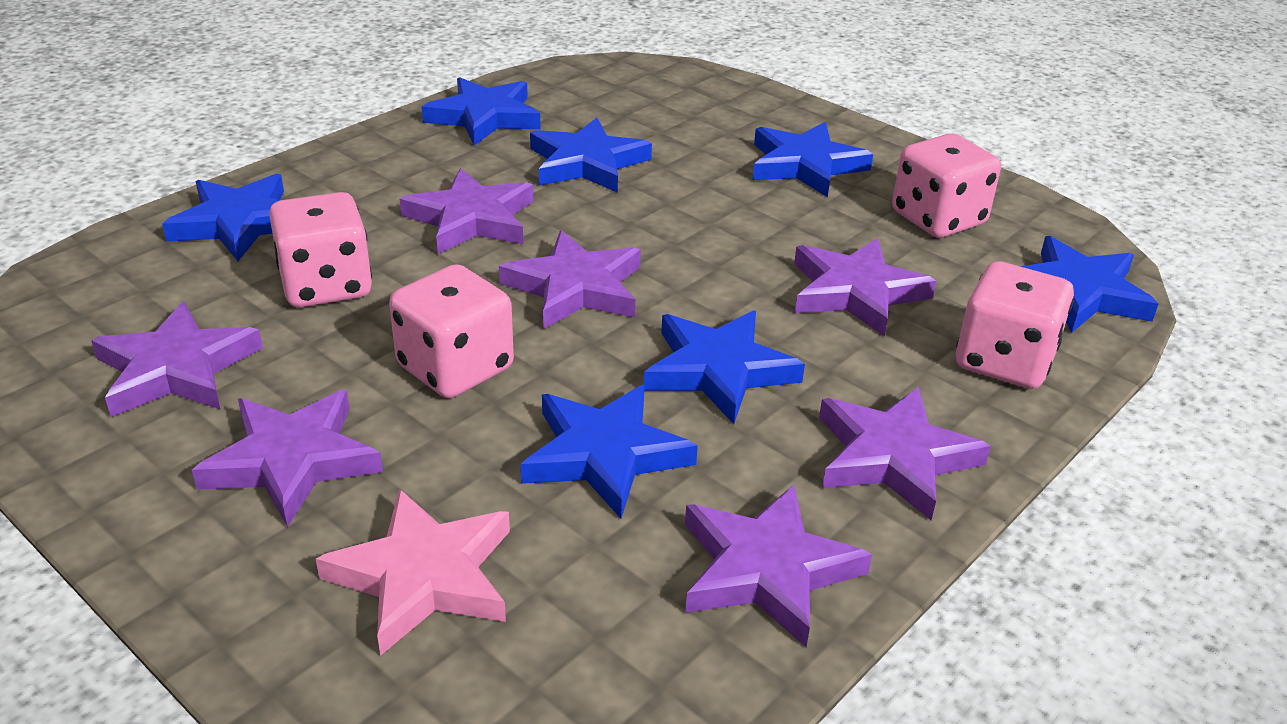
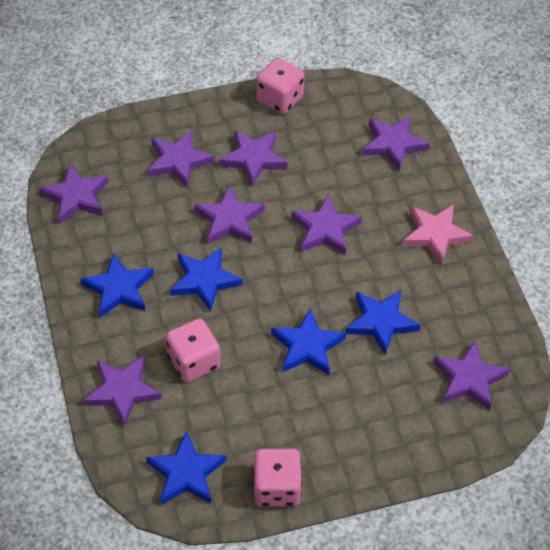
blue star: [162,174,284,261] [422,77,540,146] [521,385,698,519] [530,117,652,193] [644,310,805,424] [753,122,873,197] [1020,236,1158,333] = 7 -> [80,253,154,317] [146,431,226,505] [170,247,242,312] [271,308,346,375] [346,290,420,355] = 5
pink dice: [269,192,372,307] [389,264,514,398] [892,133,1001,238] [956,261,1074,389] = 4 -> [165,318,221,382] [253,449,302,507] [256,58,305,114] = 3
purple star: [91,302,263,417] [192,390,383,527] [400,168,533,254] [499,230,641,329] [685,485,872,647] [794,238,936,337] [819,387,991,520] = 7 -> [39,164,109,223] [83,356,162,426] [147,130,214,187] [194,185,265,244] [219,130,288,186] [291,195,362,255] [362,115,430,171] [433,341,510,410] = 8

